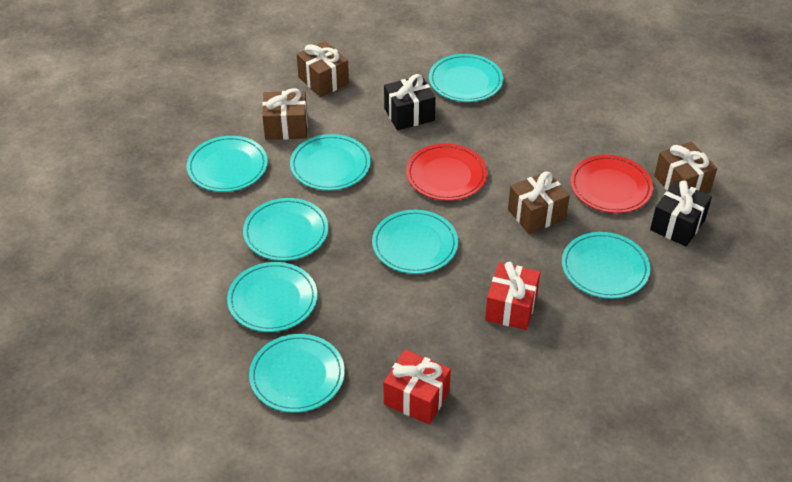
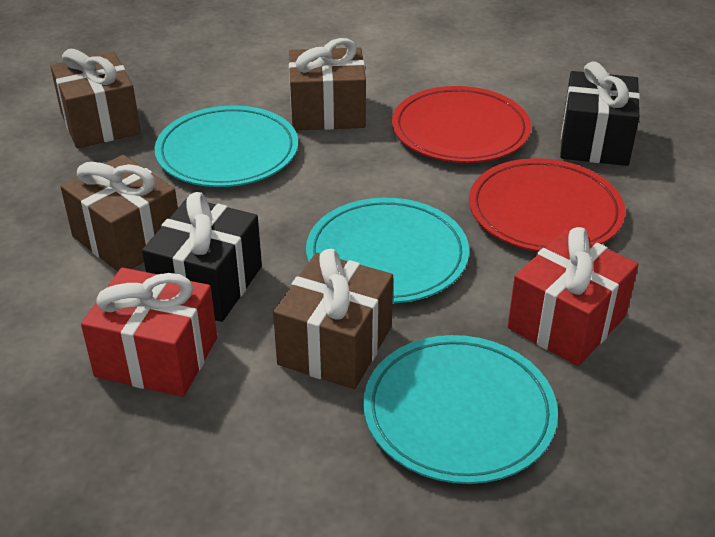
turquoise plate: [187,136,268,192] [227,262,317,332] [243,198,328,261] [249,334,345,413] [290,134,370,191] [372,210,458,274] [429,54,503,102] [562,232,650,299] = 8 -> [155,105,298,187] [306,198,469,303] [363,335,558,484] = 3

